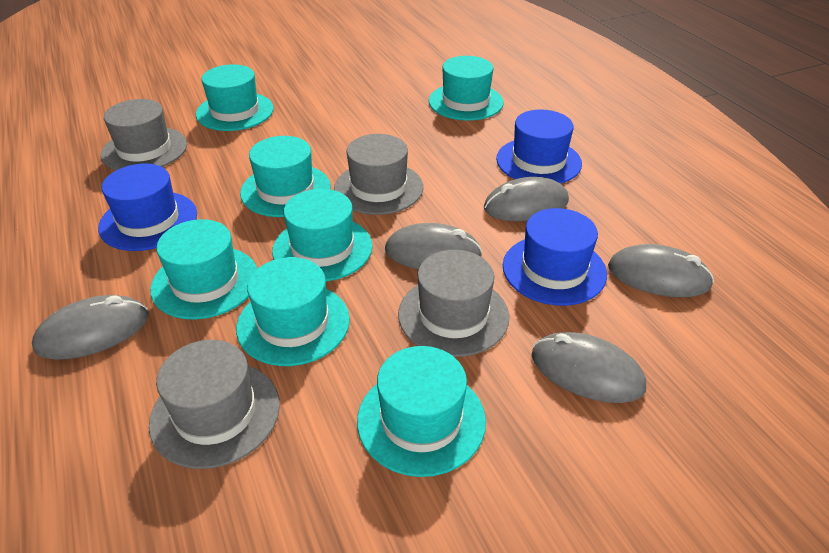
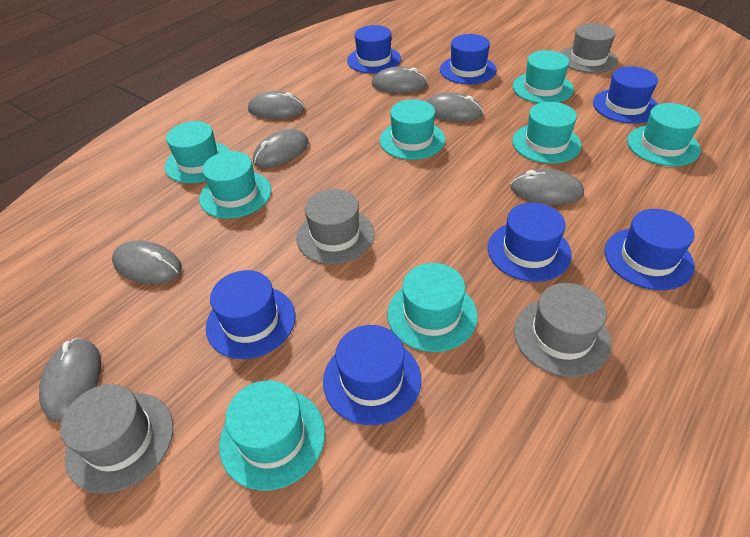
blue hat: [98,164,197,251] [496,110,582,184] [503,208,607,306] = 3 -> [206,270,295,359] [323,325,421,425] [347,25,401,73] [440,34,497,84] [488,202,572,282] [593,66,658,124] [605,209,695,290] = 7
grey mouse: [32,295,148,360] [385,223,482,269] [484,177,569,221] [532,332,646,403] [608,244,714,297] = 5 -> [39,338,101,422] [112,240,182,284] [248,91,305,119] [253,129,309,168] [372,67,428,93] [426,92,483,122] [511,169,584,205] = 7
turquoise hat: [150,219,257,320] [196,64,274,131] [236,257,350,366] [240,136,331,217] [272,189,373,281] [357,346,486,477] [429,56,504,121] = 7 -> [165,121,230,183] [199,151,271,219] [219,380,325,491] [380,99,445,160] [387,263,478,352] [512,102,582,164] [513,50,574,103] [627,103,701,166] = 8

